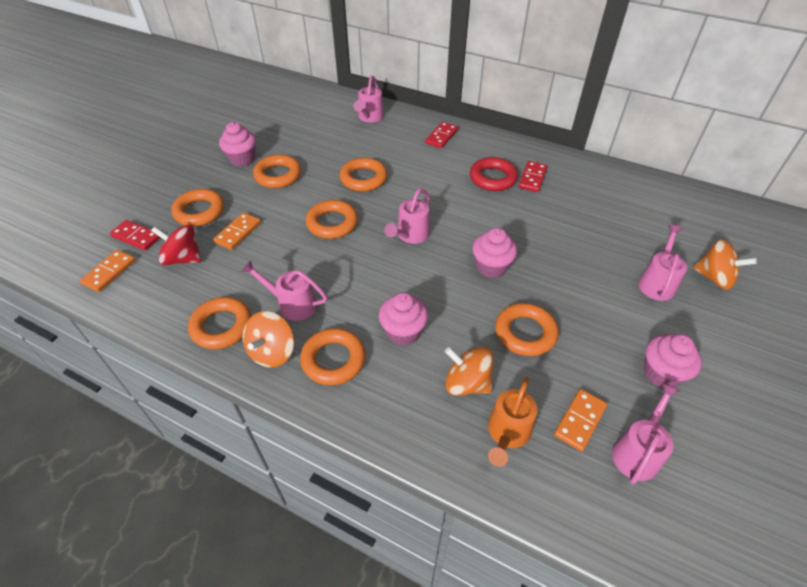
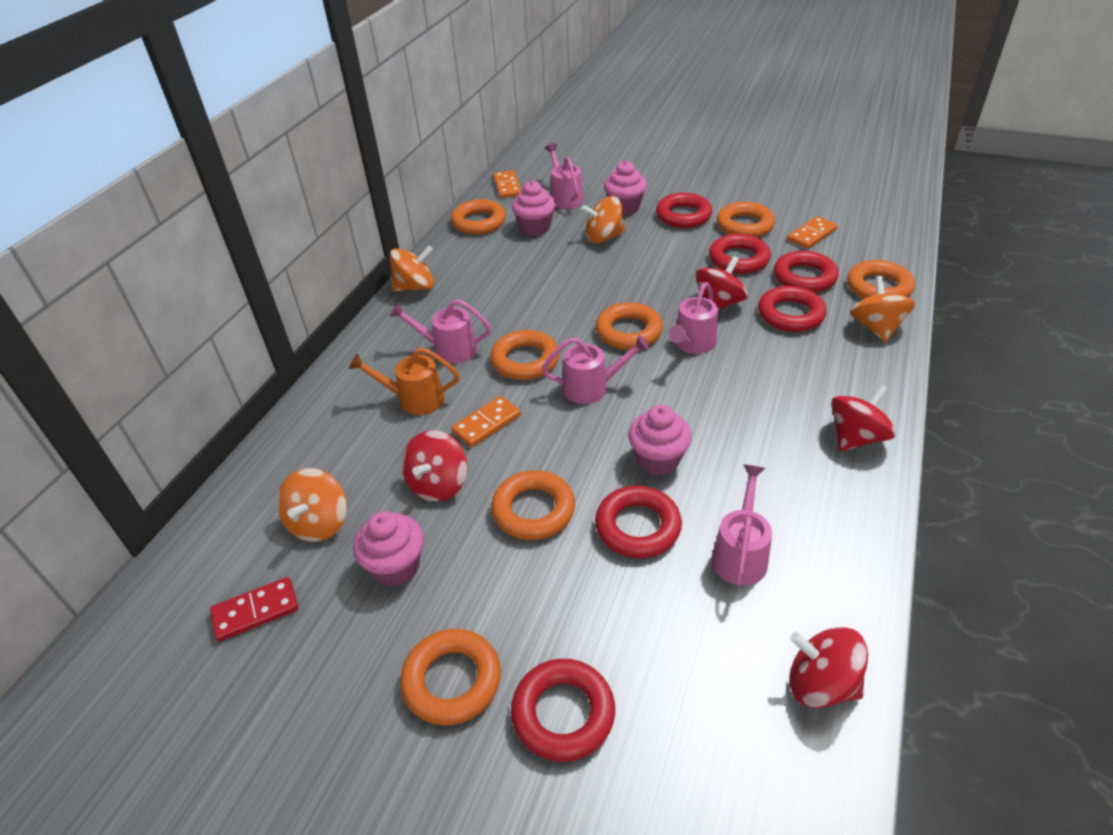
orange spinning top: [243,311,294,367] [445,347,494,396] [693,239,757,290] = 3 -> [277,468,347,542] [390,246,434,292] [581,196,625,244] [850,276,915,342] = 4
red domino: [110,220,161,250] [425,122,458,148] [518,161,547,192] = 3 -> [210,577,298,642] = 1
red ring: [470,157,518,191] = 1 -> [511,659,615,762] [595,486,682,558] [656,193,712,228] [709,234,771,274] [758,286,826,332] [774,251,839,293] = 6
red spinning top: [151,225,201,265] = 1 -> [402,430,467,502] [696,256,748,310] [789,627,868,708] [831,384,896,451] = 4

